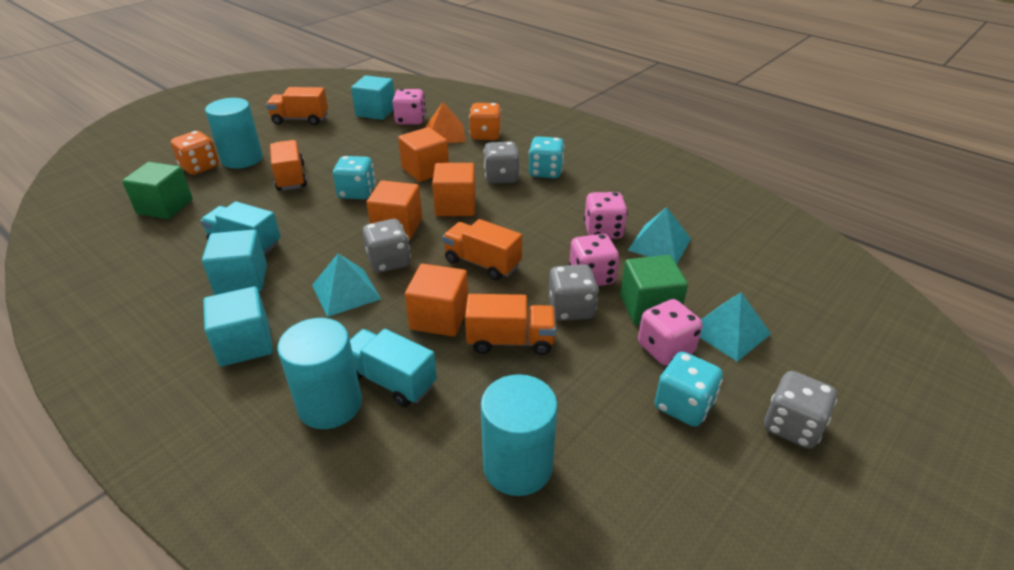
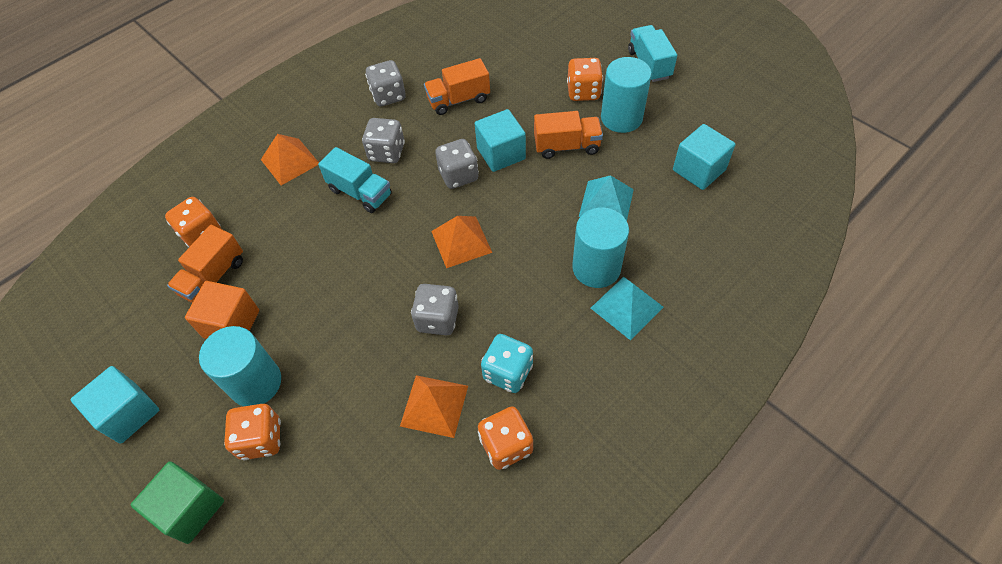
green cube: [122,162,193,219] [620,255,688,325] = 2 -> [131,461,224,544] = 1
orange cube: [367,180,422,240] [398,127,449,182] [405,264,468,337] [432,163,476,216] = 4 -> [185,281,259,339] = 1
orange dice: [171,131,219,175] [469,103,501,140] = 2 -> [165,197,221,247] [224,404,281,460] [478,406,533,470] [567,58,603,101] = 4
orange pyramid: [425,102,466,143] = 1 -> [261,134,319,185] [400,375,468,438] [431,216,492,268] = 3
orange truck: [266,87,328,125] [270,140,307,191] [443,219,522,281] [465,294,556,355] = 4 -> [167,225,243,303] [424,58,490,115] [534,111,603,159] = 3
pink dice: [393,89,426,125] [569,234,619,286] [584,192,628,239] [638,299,703,366] = 4 -> none = 0
turquoise dice: [333,156,376,199] [529,136,565,178] [655,352,723,427] = 3 -> [481,334,533,393] = 1
turquoise pyramid: [312,253,381,317] [628,207,691,264] [700,292,771,362] = 3 -> [579,175,634,221] [591,277,664,340] = 2

